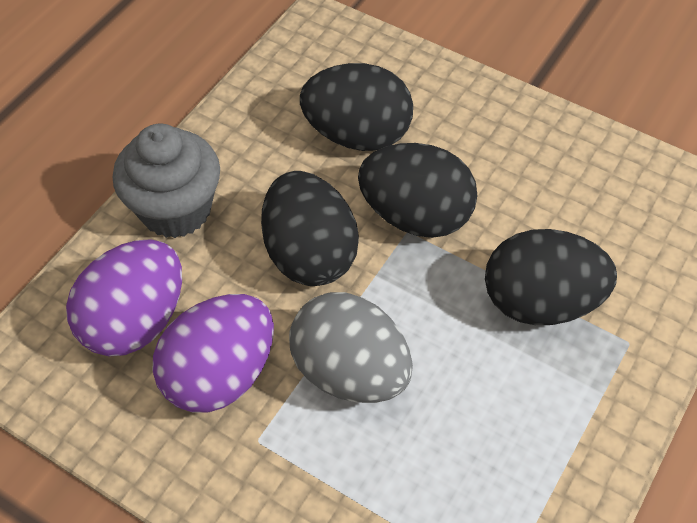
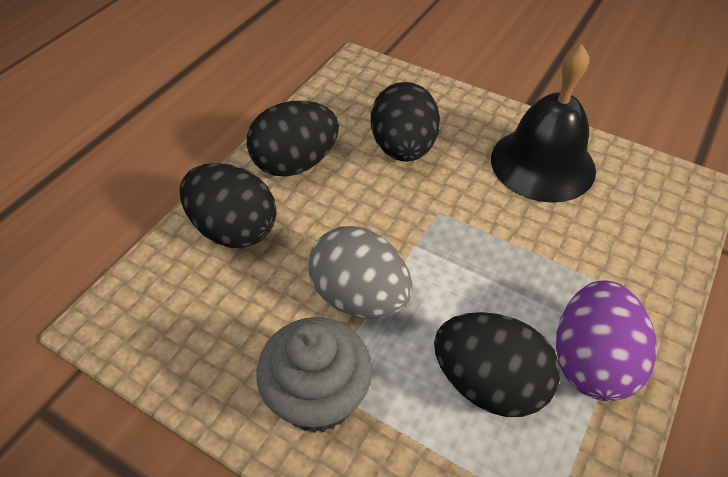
black bell: none = 0 -> [491,44,596,203] = 1
purple egg: [66,240,182,356] [152,294,274,413] = 2 -> [556,280,657,401] = 1

